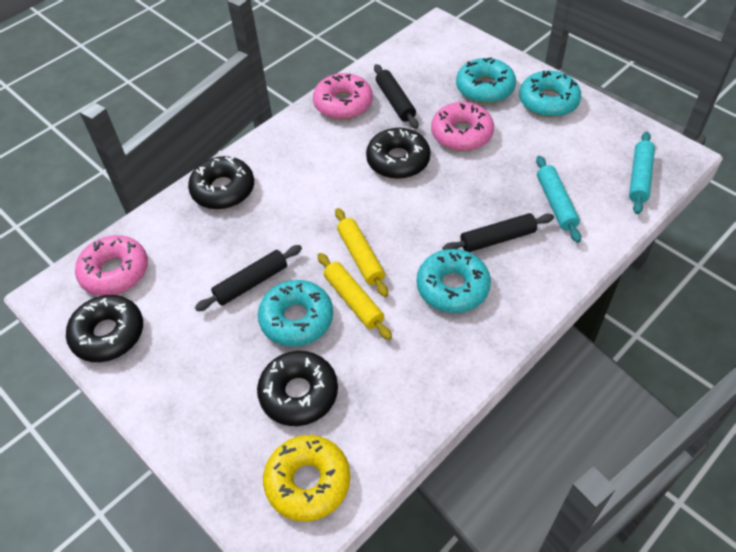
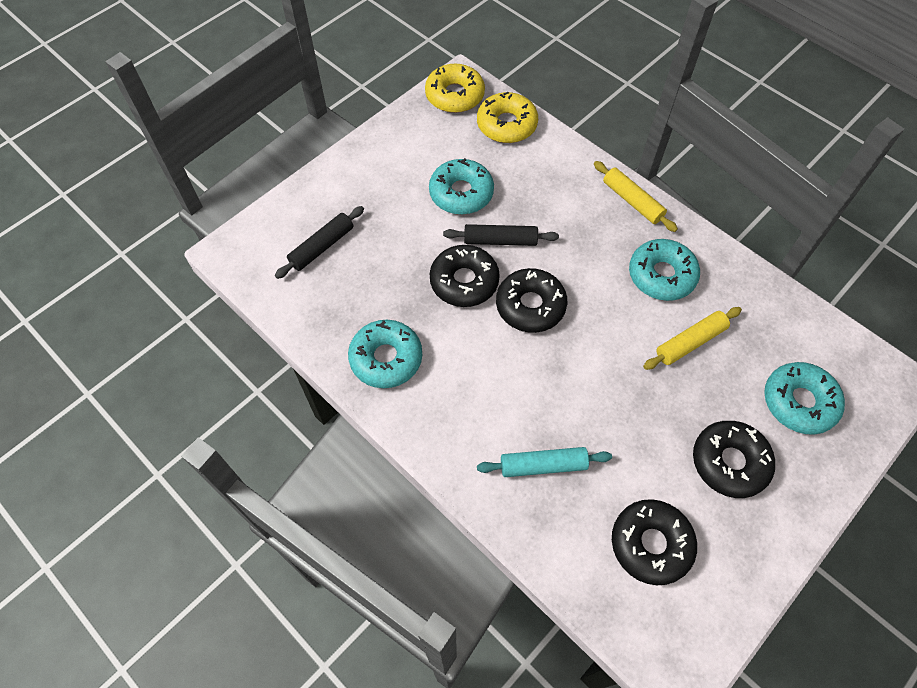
black rolling pin: [195,245,302,311] [374,64,418,129] [442,213,554,252] = 3 -> [275,206,364,279] [443,224,559,246] = 2
pink donut: [75,235,148,296] [313,73,373,119] [431,102,494,151] = 3 -> none = 0
turquoise rolling pin: [536,156,581,243] [629,132,655,214] = 2 -> [477,447,612,477] = 1
yellow donut: [263,435,350,522] = 1 -> [425,64,485,113] [477,92,538,143] = 2

